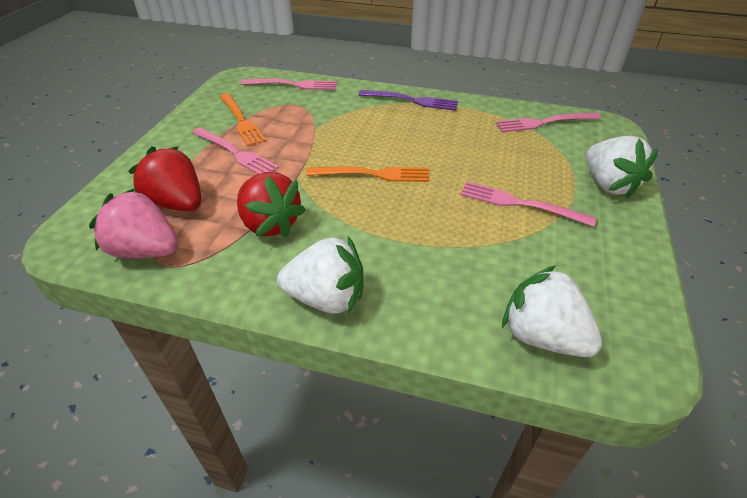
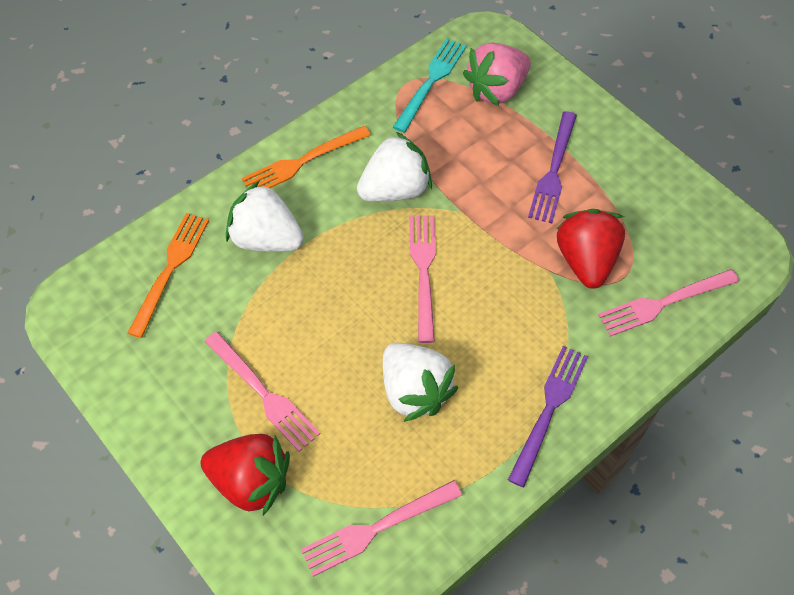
purple fork: [358,90,458,111] = 1 -> [508,346,588,487] [528,111,577,223] = 2
turquoise fork: none = 0 -> [393,38,466,133] = 1

